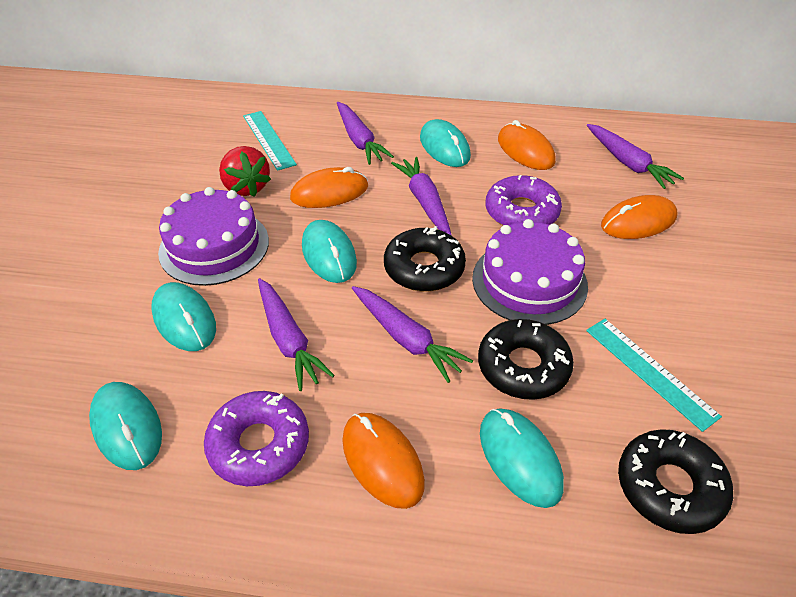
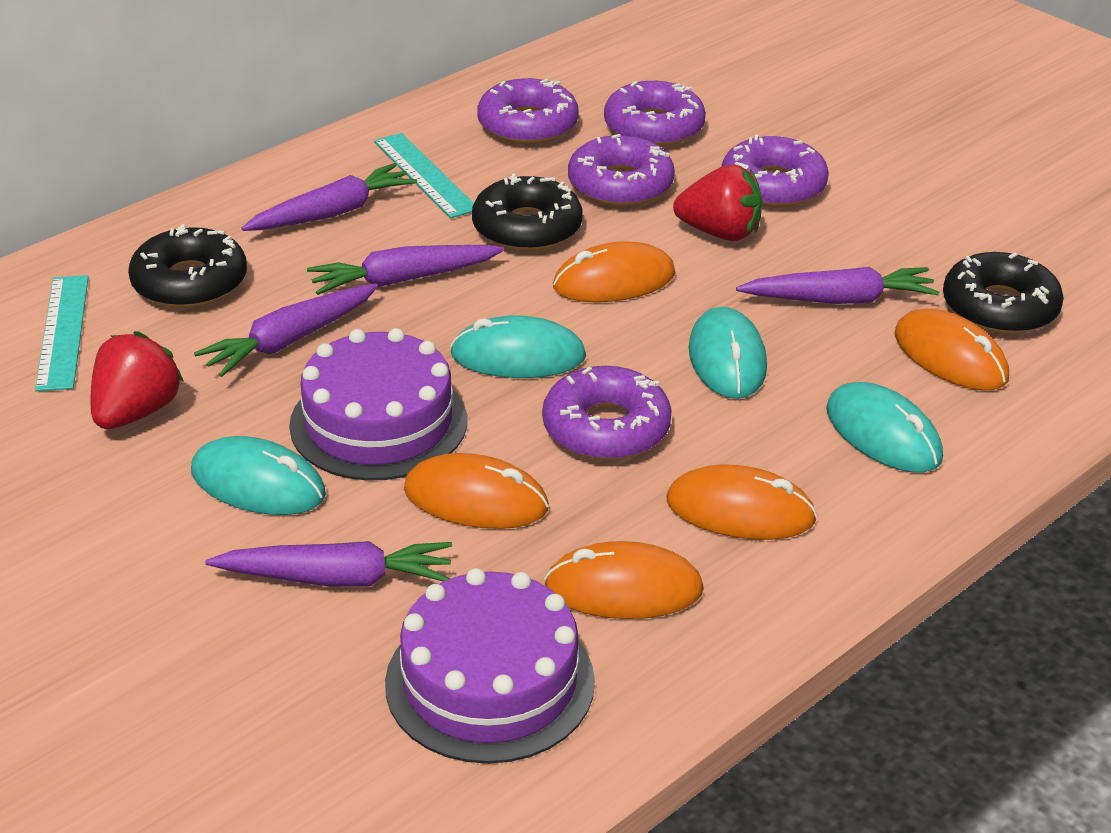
orange mouse: [290,167,368,208] [342,413,425,509] [498,120,556,170] [601,195,677,239] = 4 -> [404,453,549,529] [544,541,704,619] [553,241,675,302] [666,465,817,540] [894,309,1009,390] = 5
purple donut: [204,391,309,486] [486,175,562,225] = 2 -> [477,78,579,144] [542,366,672,460] [568,134,675,206] [604,81,706,146] [721,135,829,207] = 5
red strawberry: [219,146,271,197] = 1 -> [91,331,184,429] [673,164,762,241] = 2
turquoise mouse: [89,382,162,470] [151,282,216,351] [302,220,357,283] [420,119,471,167] [480,408,564,508] = 5 -> [191,436,326,515] [450,315,586,378] [689,307,767,399] [826,382,943,473] = 4

